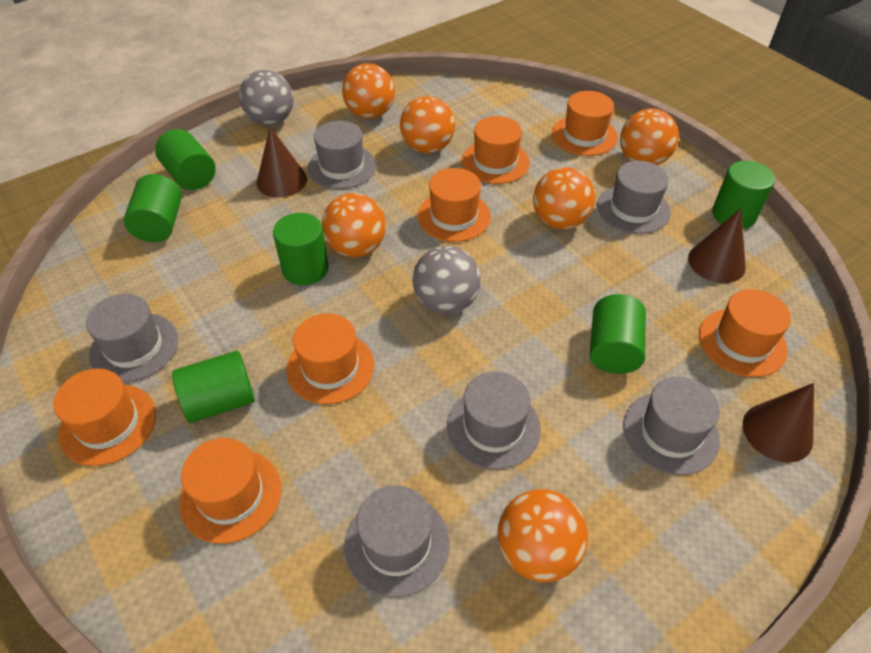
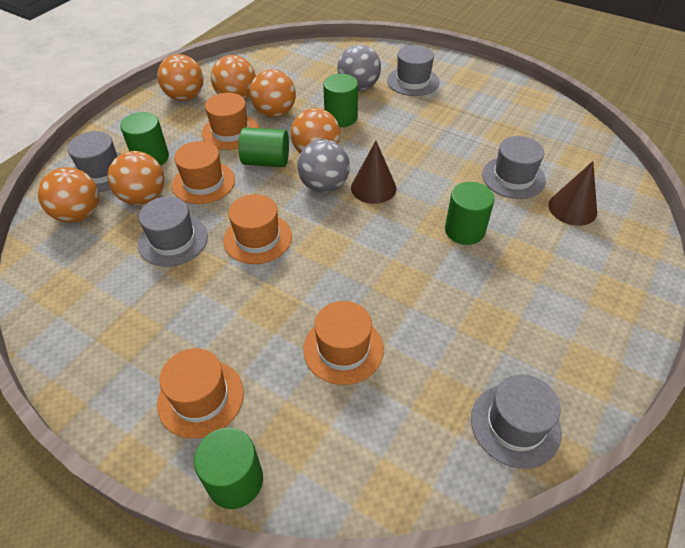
brown cone: [257,126,307,198] [688,208,746,283] [743,383,814,463] = 3 -> [351,141,396,204] [548,161,597,226] = 2
green cylinder: [124,174,182,242] [155,129,216,190] [172,351,255,423] [273,213,329,285] [590,294,646,374] [712,161,775,229] = 6 -> [120,112,169,165] [194,428,263,509] [239,127,289,167] [323,74,358,127] [445,182,495,245] = 5
grey hat: [86,294,178,382] [308,121,376,189] [344,485,449,597] [447,372,541,469] [597,161,671,234] [623,377,720,475] = 6 -> [67,131,122,192] [138,197,208,266] [387,45,439,96] [471,374,562,469] [482,136,546,199] = 5
orange hat: [53,368,156,466] [179,438,281,544] [286,314,374,404] [418,168,491,242] [462,116,530,184] [552,91,618,156] [699,289,791,377] = 7 -> [157,348,244,439] [172,141,235,204] [202,93,259,150] [223,194,292,264] [303,301,384,385] = 5

